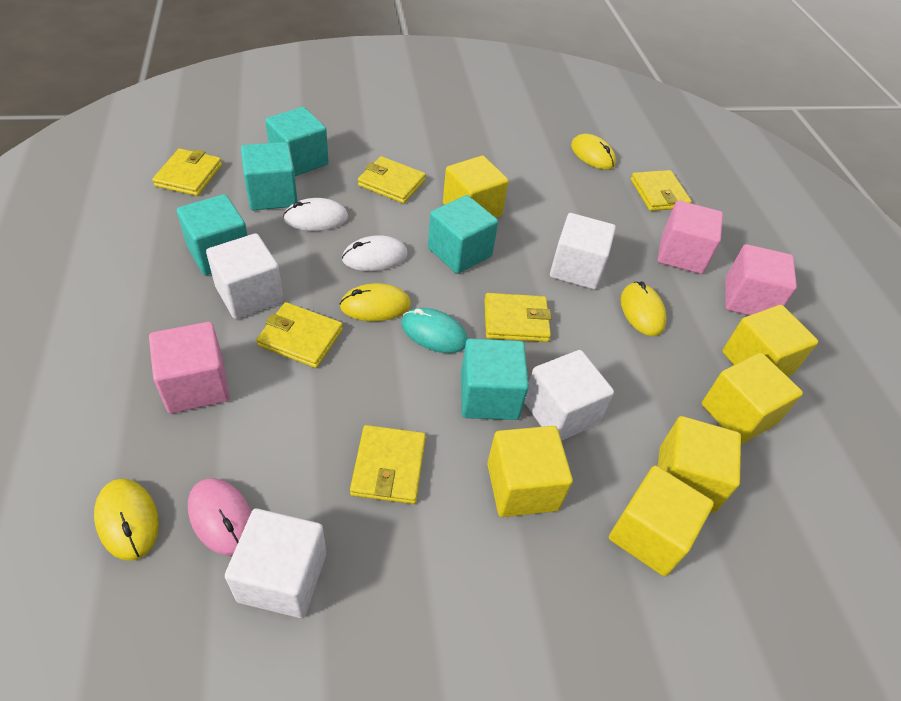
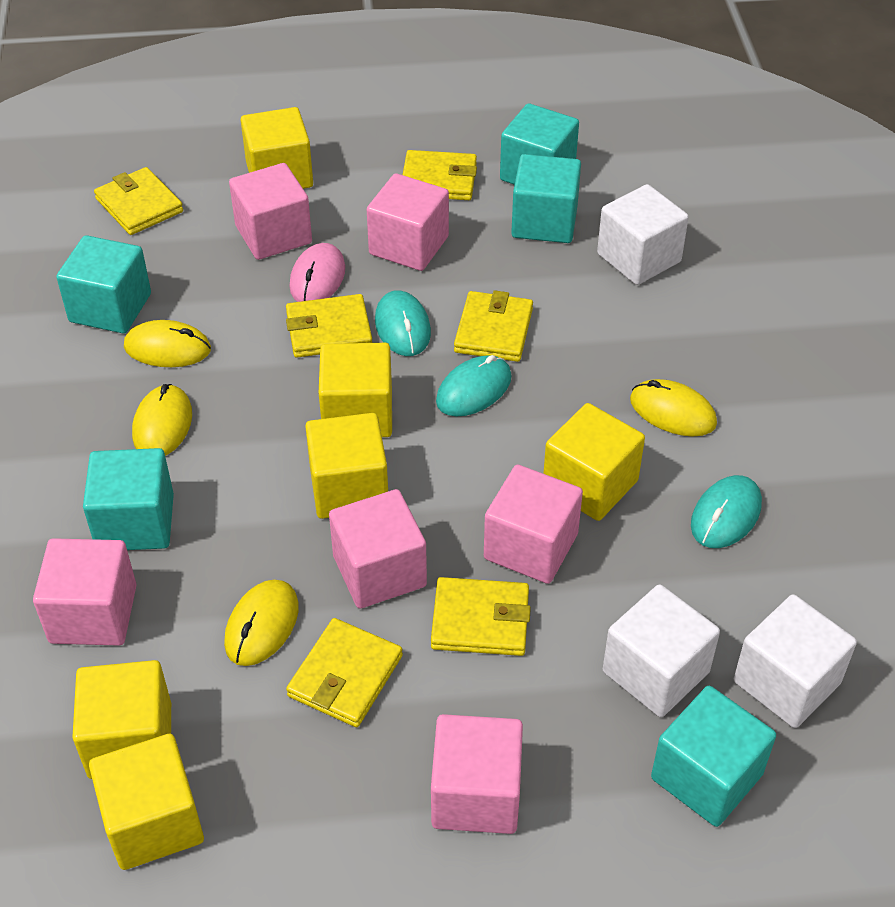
pink cube: [149,322,230,413] [658,200,723,274] [725,244,797,315] = 3 -> [33,538,136,646] [229,163,312,260] [329,489,427,609] [367,173,449,271] [431,714,523,834] [484,465,583,584] = 6
turquoise mouse: [401,308,467,353] = 1 -> [375,290,431,356] [436,355,512,416] [691,475,762,548] = 3
white cube: [206,233,284,319] [225,508,326,618] [524,350,614,441] [550,213,616,290] = 4 -> [597,184,689,285] [603,584,720,717] [734,594,857,728] = 3
white mouse: [283,198,348,231] [342,235,408,271] = 2 -> none = 0

